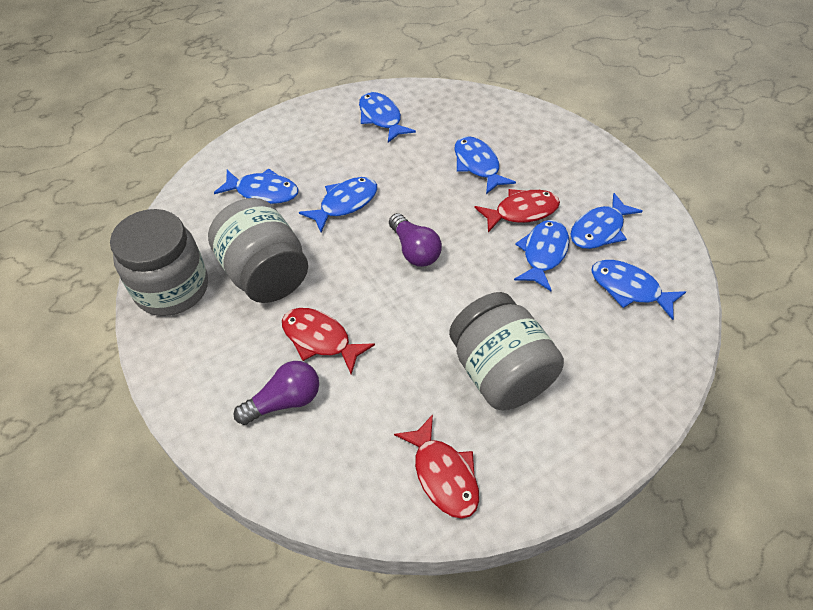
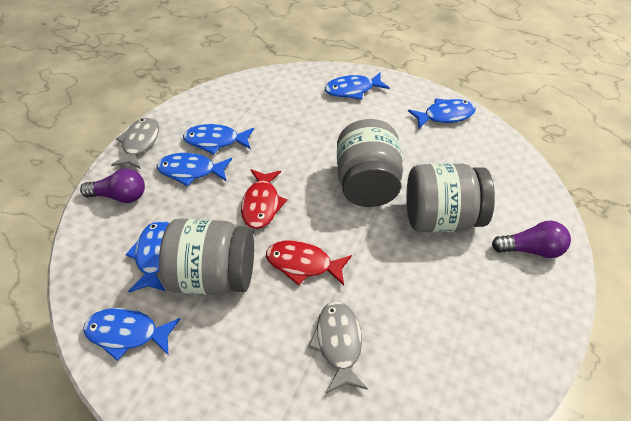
blue fish: [214,168,298,204] [299,177,377,232] [359,92,416,143] [455,136,516,194] [514,220,569,291] [571,193,643,249] [591,260,686,320] = 7 -> [83,308,180,361] [125,220,169,292] [157,153,232,186] [183,124,254,154] [325,73,390,100] [408,98,476,128] = 6
grey fish: none = 0 -> [111,117,159,169] [308,301,368,394] = 2
red fish: [282,308,375,375] [394,414,479,519] [474,189,560,232] = 3 -> [241,169,287,229] [266,240,352,286] = 2

